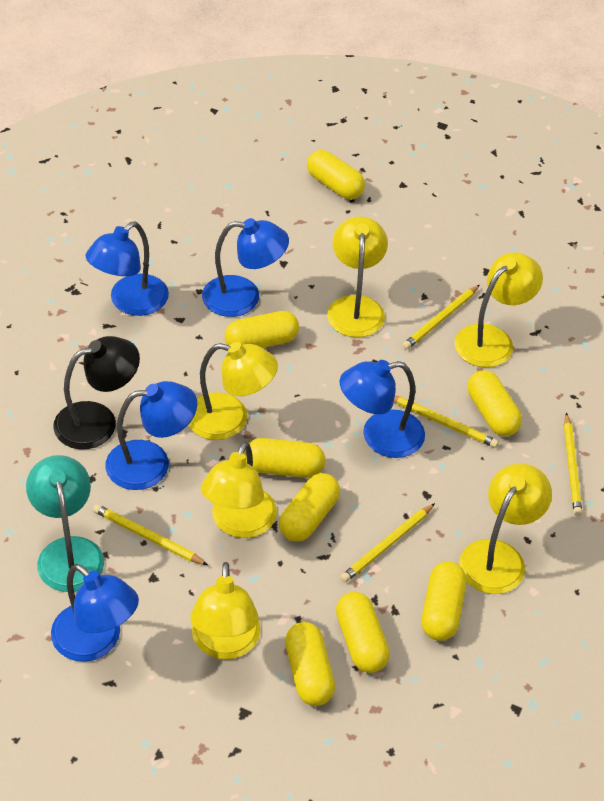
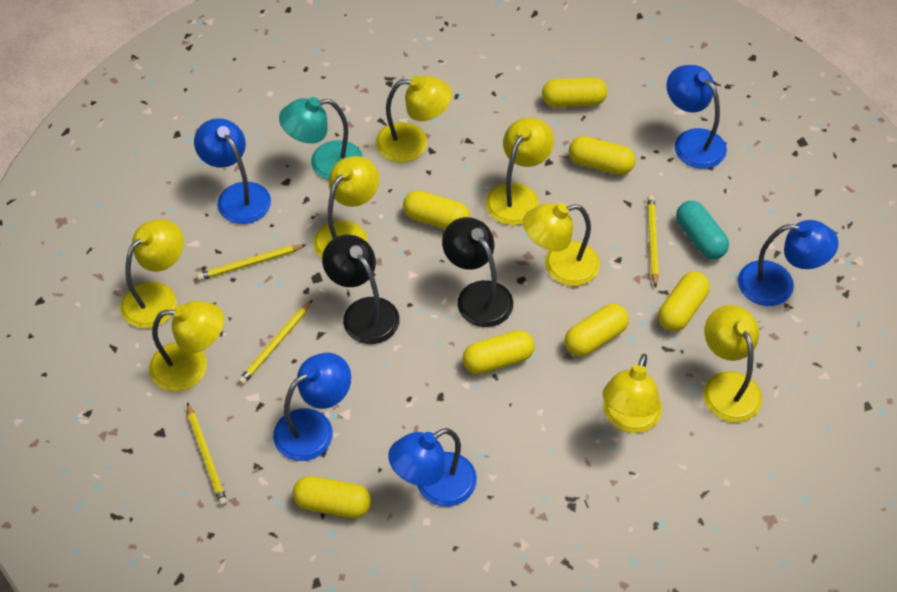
black lamp: [53,336,140,449] = 1 -> [322,235,400,344] [442,217,513,327] = 2
turquoise capsule: none = 0 -> [676,201,729,259] = 1
yellow capsule: [224,311,299,348] [244,438,325,478] [279,473,340,541] [285,622,335,706] [307,150,365,199] [336,592,390,673] [422,561,466,641] [467,370,522,436] = 8 -> [293,476,371,518] [403,191,470,229] [463,330,535,374] [542,77,607,107] [565,304,629,357] [569,136,635,175] [658,272,710,331] = 7
yellow lamp: [188,342,278,440] [190,562,261,659] [201,441,277,538] [327,216,388,337] [455,252,543,367] [459,463,552,594] = 6 -> [120,219,184,328] [149,301,224,392] [314,156,379,259] [376,76,452,162] [486,117,554,225] [523,203,600,286] [603,354,662,433] [704,305,762,422] = 8
yellow pencil: [93,504,208,565] [340,503,435,582] [394,396,499,448] [402,285,480,350] [564,413,582,516] = 5 -> [187,403,227,506] [197,244,306,281] [238,300,312,385] [647,195,659,288] = 4

